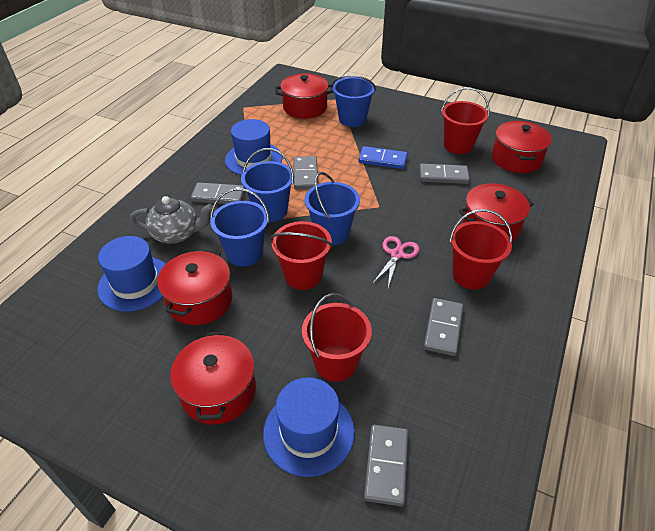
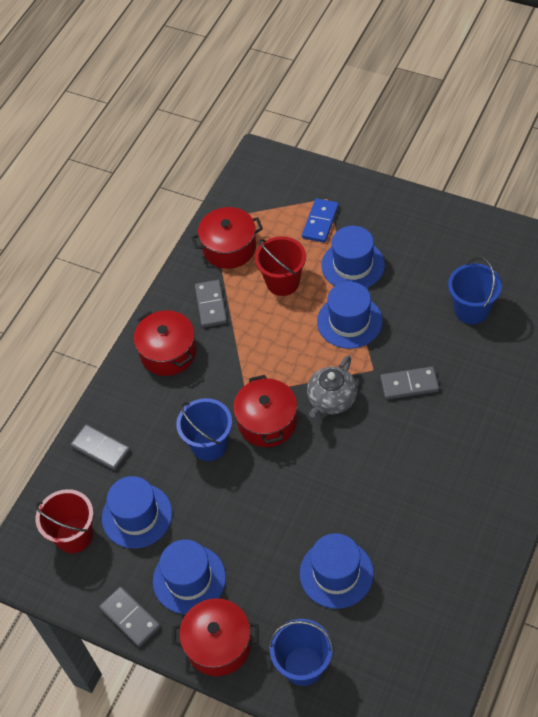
blue bucket: [210,188,269,266] [241,148,294,222] [305,172,360,245] [331,75,376,127] = 4 -> [176,398,232,461] [269,619,334,686] [448,257,502,324] = 3
blue hat: [97,236,165,312] [225,119,282,175] [263,377,355,477] = 3 -> [102,476,172,549] [153,540,226,614] [299,533,374,609] [317,282,383,349] [321,226,385,288] = 5
grey domino: [191,182,245,204] [293,156,318,189] [364,425,408,506] [419,164,470,184] [424,298,463,356] = 5 -> [71,424,130,470] [99,587,160,647] [195,280,227,327] [380,367,439,399] = 4
pink scissors: [373,236,419,287] = 1 -> none = 0
red bucket: [271,221,333,290] [302,293,372,382] [441,87,490,154] [449,209,512,290] = 4 -> [36,489,94,553] [255,236,306,296] = 2
red pot: [157,249,233,325] [170,332,256,425] [275,73,333,119] [459,183,534,242] [492,121,552,173] = 5 -> [134,310,196,376] [172,598,259,676] [191,207,263,269] [233,375,297,447] = 4

